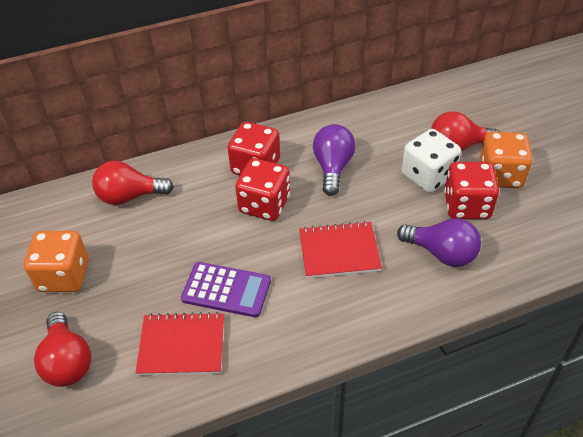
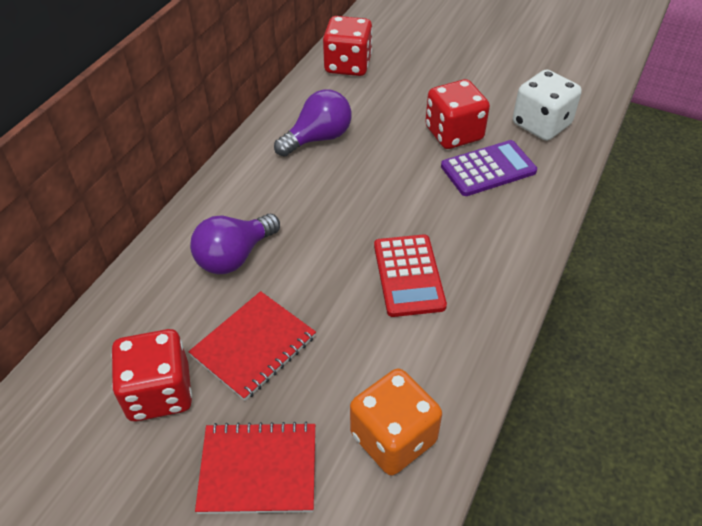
orange dice: [24,231,89,292] [479,132,533,188] = 2 -> [350,369,442,475] = 1
red calculator: none = 0 -> [374,235,447,317] = 1
red light bulb: [34,312,91,387] [92,161,174,205] [431,111,500,151] = 3 -> none = 0

